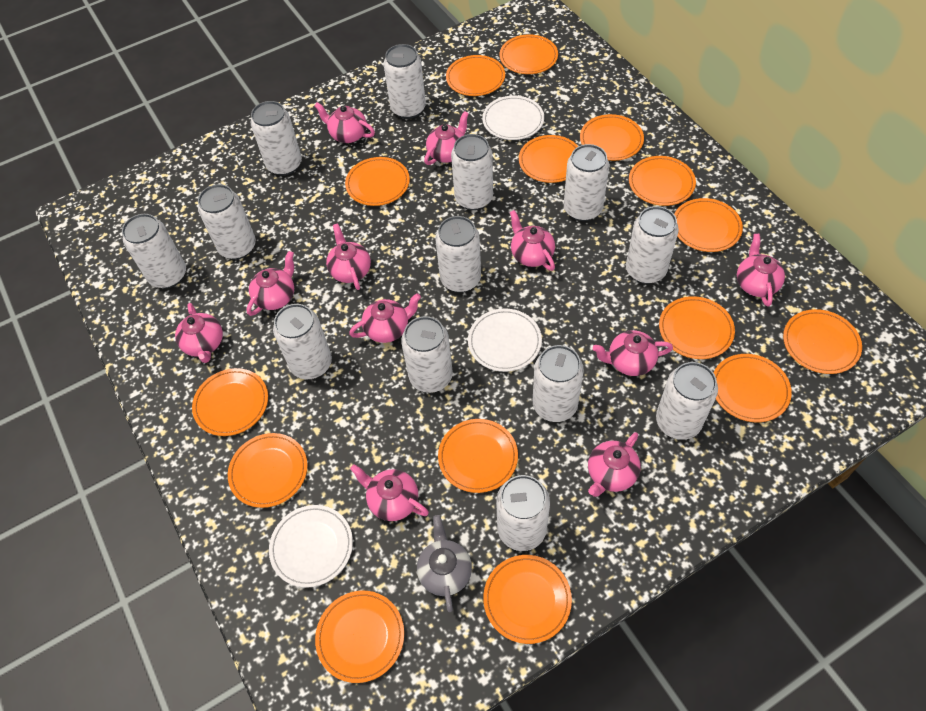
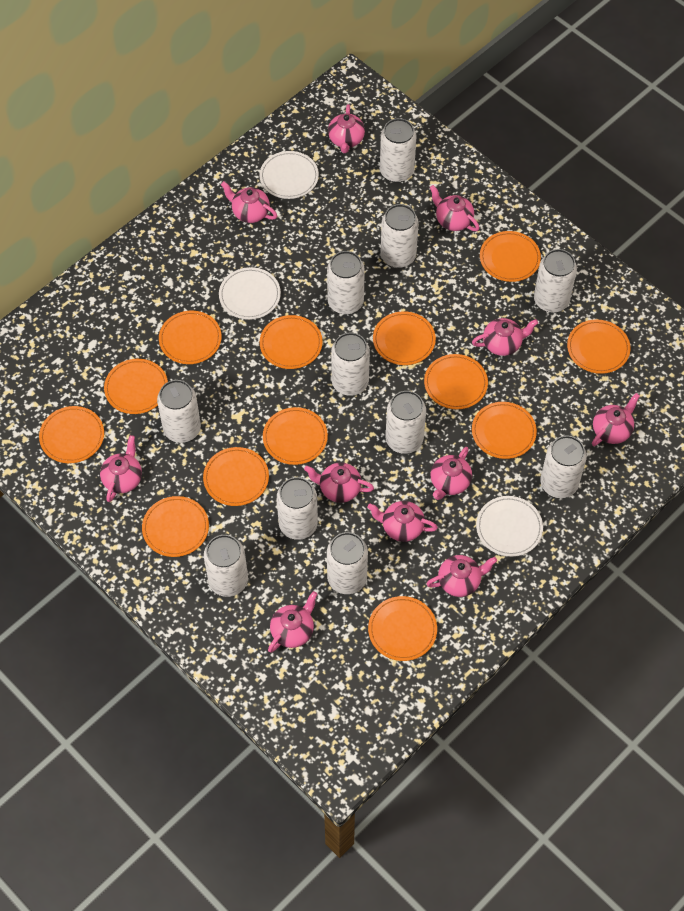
grey teapot: [417,515,472,612] = 1 -> none = 0
orange plate: [192,368,268,436] [228,433,308,508] [315,591,404,683] [345,157,410,206] [438,419,518,493] [446,55,505,96] [483,555,572,644] [500,34,558,74] [519,135,578,183] [580,114,644,161] [629,156,696,206] [659,296,735,359] [674,198,743,252] [714,354,792,422] [783,309,862,374] = 15 -> [39,406,104,463] [104,359,168,414] [142,496,209,557] [159,311,222,364] [203,447,269,506] [260,315,323,369] [263,407,328,465] [368,596,437,661] [373,311,436,365] [424,354,488,409] [472,402,537,459] [480,231,541,282] [567,319,631,374] = 13
white can: [122,214,186,288] [198,184,256,259] [251,101,302,176] [273,304,332,379] [384,44,426,119] [401,316,453,393] [435,216,481,292] [451,134,493,210] [496,475,550,551] [533,345,584,422] [564,144,609,221] [626,206,679,284] [656,362,718,440] = 13 -> [157,380,201,443] [204,535,248,597] [277,477,318,540] [327,251,365,314] [327,532,368,594] [331,332,370,396] [380,118,416,183] [381,204,419,268] [386,391,426,454] [534,249,577,313] [540,435,587,498] = 11

